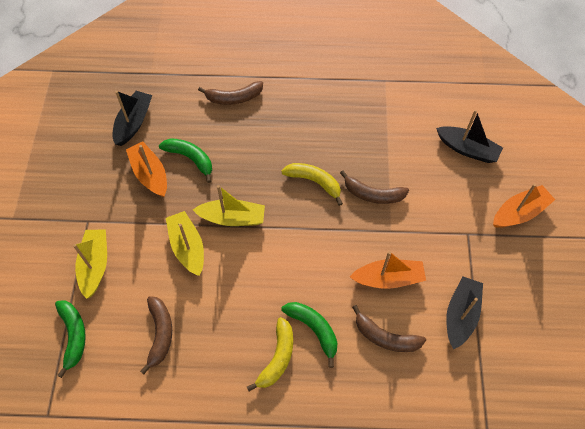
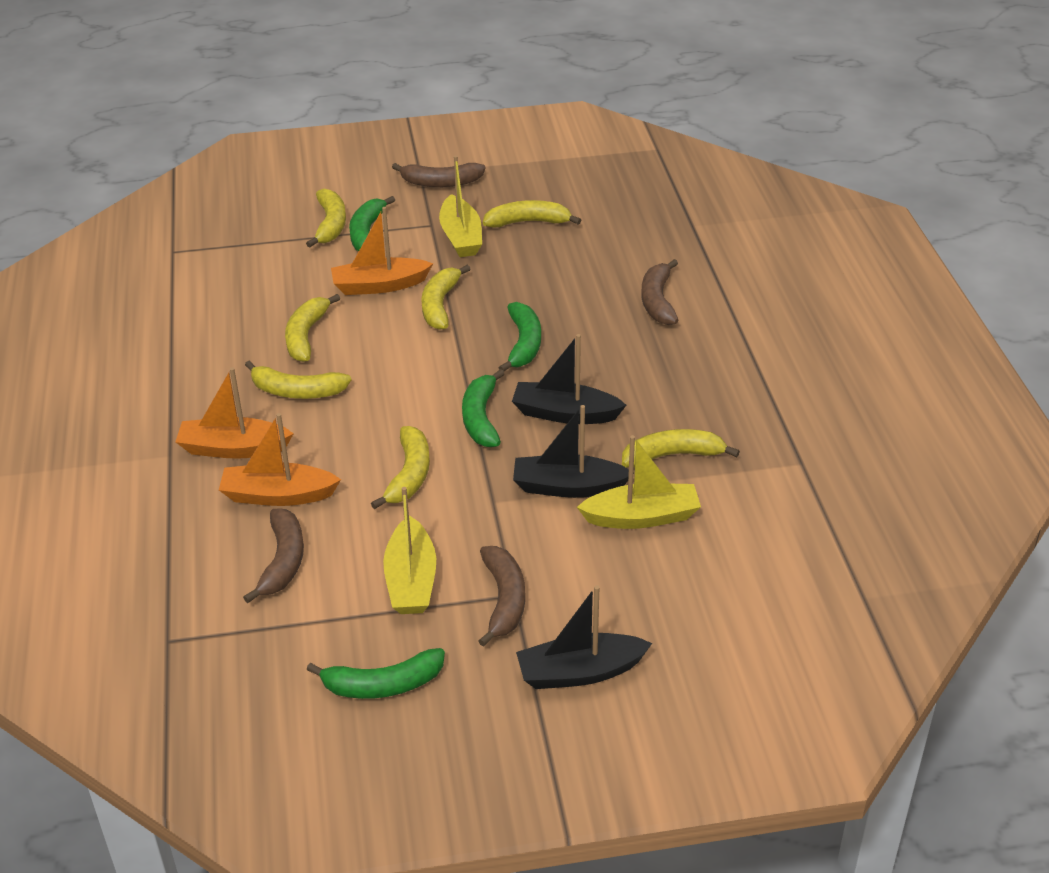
green banana: [55,300,86,378] [159,138,212,183] [282,302,337,368] = 3 -> [307,648,445,699] [349,196,395,251] [462,369,504,447] [499,302,541,371] = 4
yellow banana: [247,317,293,392] [281,163,343,206] = 2 -> [245,361,351,399] [285,294,340,362] [306,189,346,248] [371,426,430,509] [421,265,471,330] [483,200,581,228] [622,429,740,468] = 7

